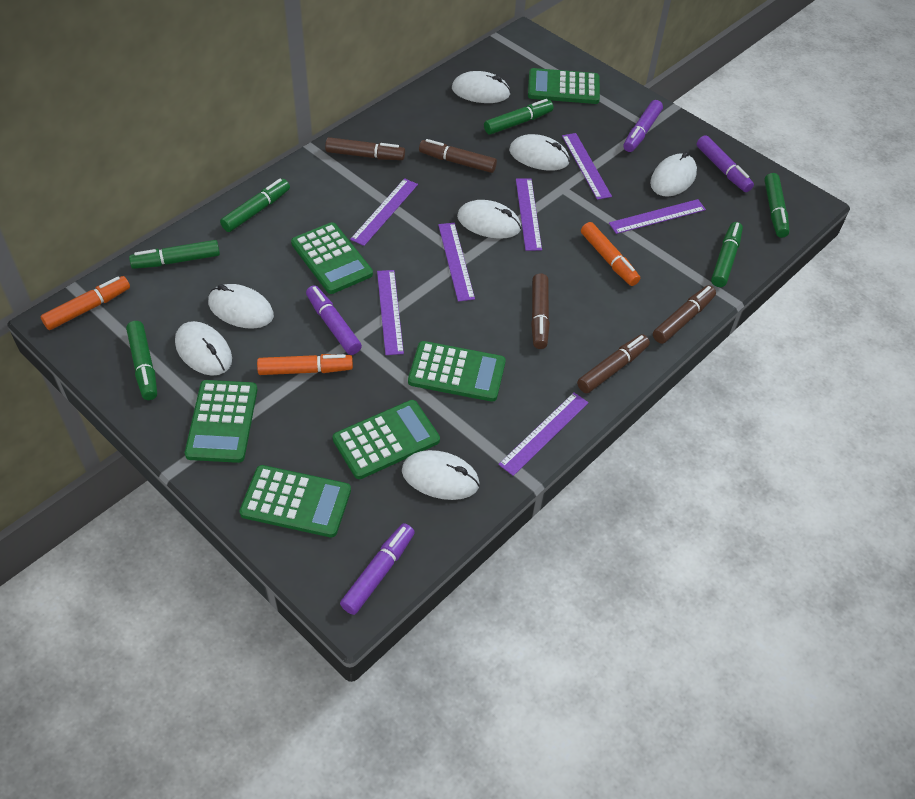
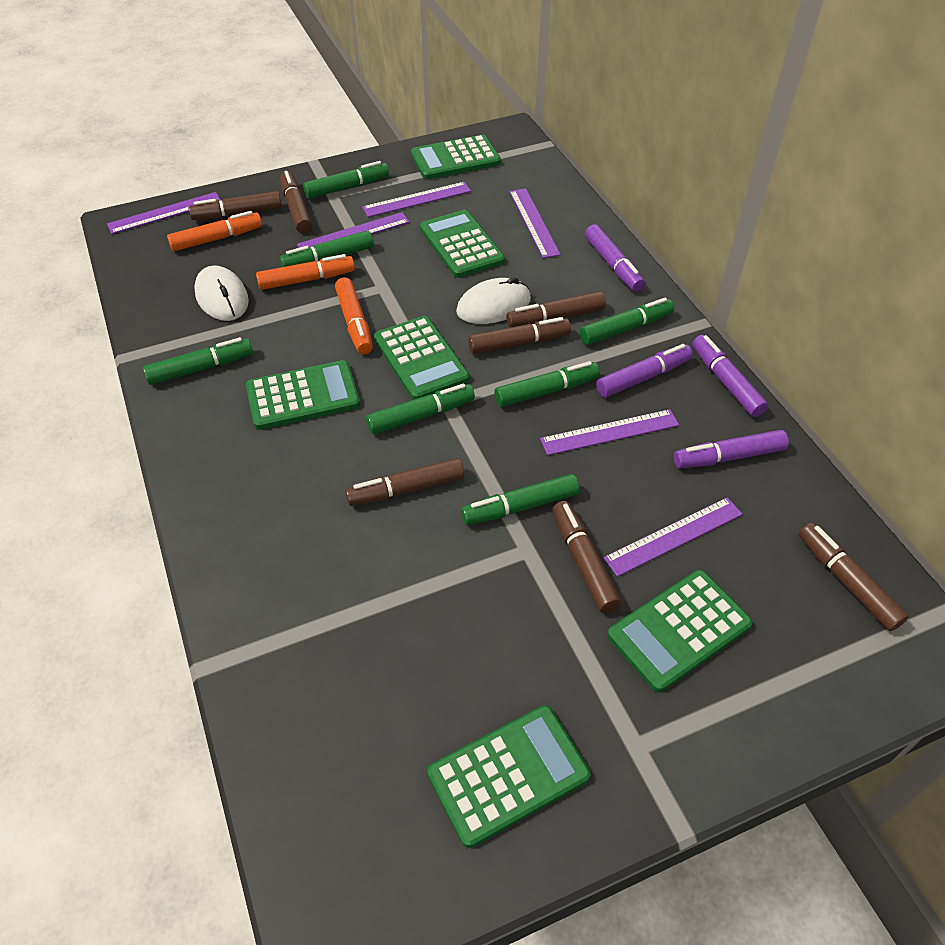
brown marker: [325,137,405,160] [419,139,497,173] [531,273,550,349] [577,334,650,393] [653,285,716,344] = 5 -> [189,191,282,220] [280,171,312,233] [345,458,465,506] [468,317,571,354] [506,291,606,327] [552,501,621,613] [799,523,909,631] = 7
green marker: [126,321,157,400] [129,240,220,269] [220,179,290,232] [484,99,553,135] [711,222,743,287] [764,173,789,238] = 6 -> [143,337,253,385] [280,230,374,267] [303,161,389,199] [366,384,475,435] [461,474,579,525] [494,361,600,407] [580,298,674,345] = 7
purple ruler: [350,178,418,246] [377,270,404,355] [438,223,475,302] [498,393,589,476] [516,178,542,251] [562,133,612,200] [609,199,706,234] = 7 -> [107,192,221,234] [297,212,409,248] [362,182,471,217] [510,189,561,258] [540,409,679,455] [603,497,743,577] = 6
white mouse: [175,321,232,376] [208,284,274,329] [402,450,480,500] [452,71,511,103] [457,200,521,239] [509,134,570,171] [650,152,697,196] = 7 -> [194,265,249,321] [456,277,531,324] = 2

